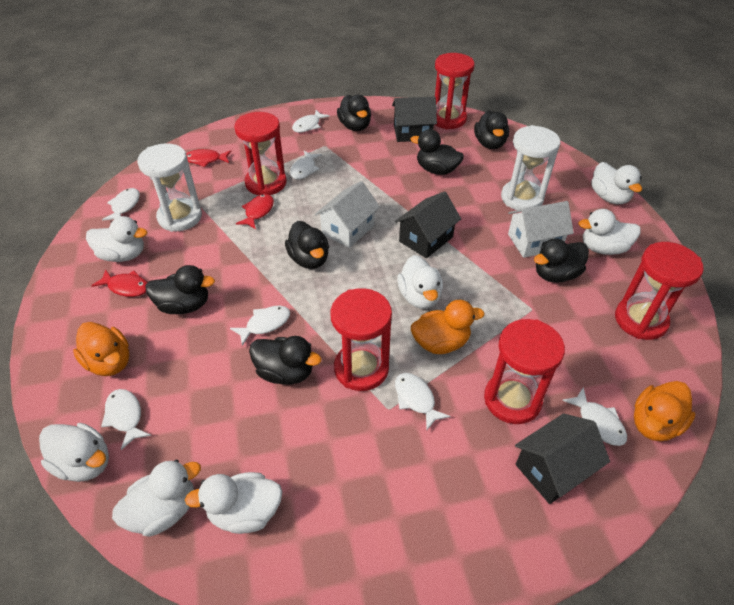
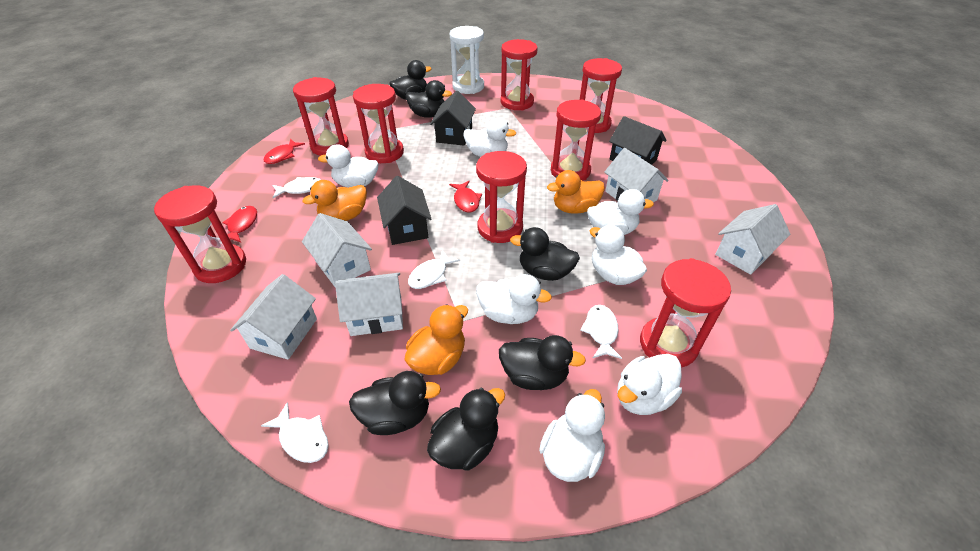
black duck: [145,265,215,314] [249,336,321,385] [285,221,329,269] [337,95,371,131] [410,129,464,175] [474,111,509,149] [534,239,589,283] = 7 -> [349,371,441,435] [389,60,431,100] [406,80,452,118] [427,388,505,470] [499,335,586,390] [510,227,580,281] = 6
red hourglass: [234,112,286,195] [331,288,392,391] [435,53,475,129] [484,319,565,424] [615,242,704,340] = 5 -> [154,185,246,283] [293,77,349,156] [353,84,404,163] [476,151,527,243] [501,39,538,110] [551,99,601,181] [580,58,622,133] [640,258,731,368] = 8
white fish: [101,389,151,450] [102,188,140,221] [230,306,290,346] [290,151,322,180] [292,110,330,133] [395,373,450,430] [562,387,627,446] = 7 -> [261,402,329,463] [272,177,321,198] [408,250,460,289] [580,305,622,359] = 4
white hourglass: [137,143,202,232] [501,125,561,210] = 2 -> [450,26,484,94] = 1
white house: [315,181,380,248] [508,201,574,258] = 2 -> [230,274,317,360] [302,213,372,287] [335,273,403,336] [604,148,669,202] [715,204,790,275] = 5

